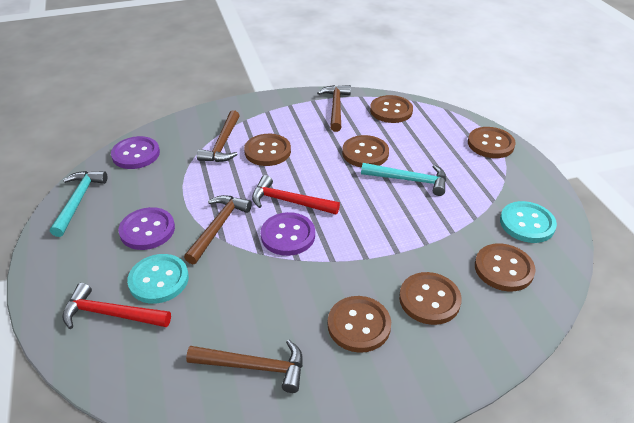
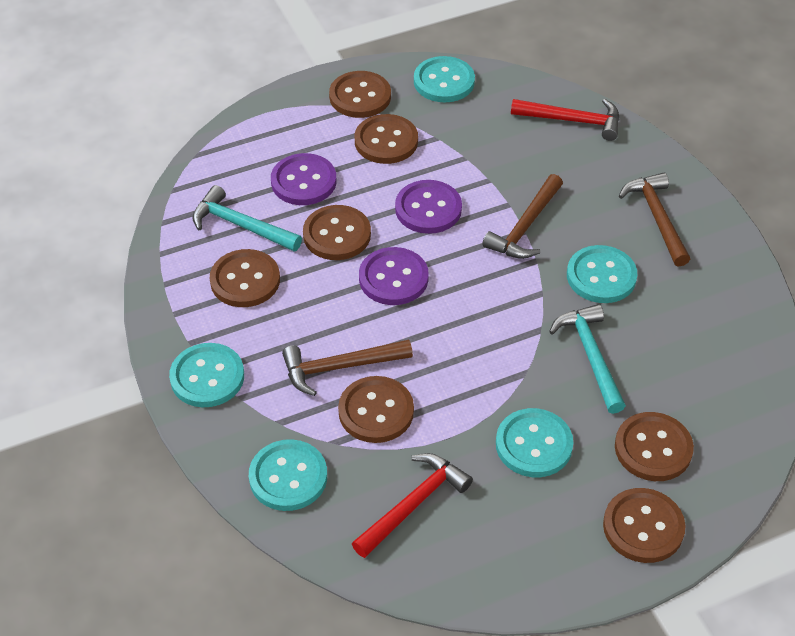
brown hammer: [184,195,252,264] [186,340,303,393] [197,110,240,162] [317,85,351,132] = 4 -> [282,340,413,396] [482,174,563,259] [619,173,690,267] = 3
turquoise button: [127,254,189,304] [500,201,557,243] = 2 -> [169,343,244,407] [249,439,327,511] [414,56,475,102] [496,408,573,477] [567,245,637,303] = 5

